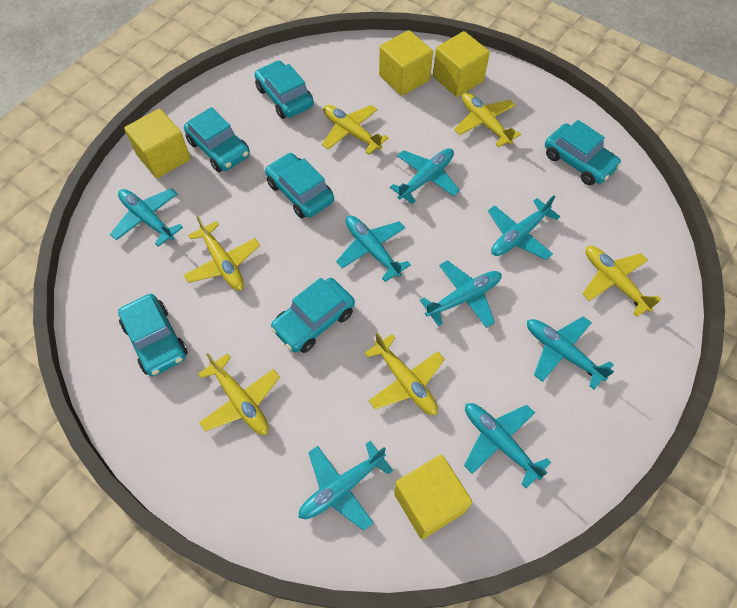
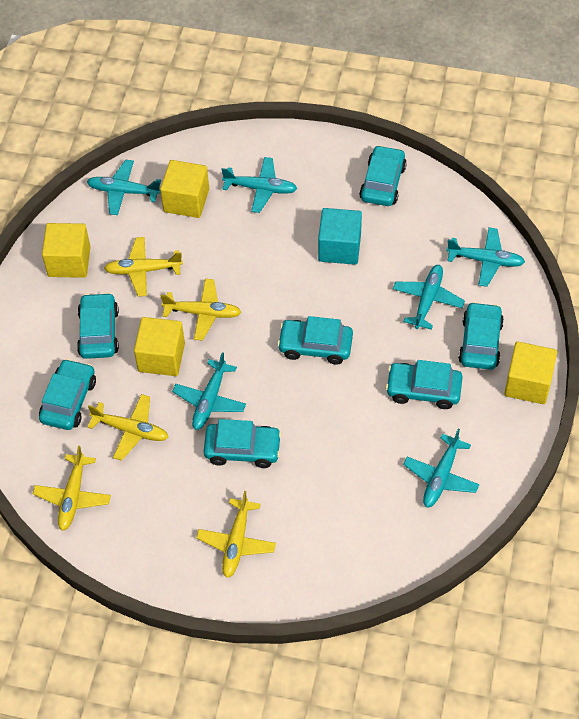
turquoise car: [118,294,188,376] [184,107,250,172] [254,60,314,119] [265,153,334,218] [270,278,355,353] [545,120,622,185] = 6 -> [39,359,96,430] [77,292,119,359] [204,419,282,468] [277,316,353,365] [359,145,407,206] [386,360,463,409] [458,302,504,370] = 7
turquoise cube: none = 0 -> [318,208,362,265] = 1
turquoise plane: [110,188,183,247] [299,441,393,531] [336,216,411,282] [390,148,460,205] [420,260,502,328] [464,403,551,488] [488,195,560,260] [527,316,614,389] = 8 -> [87,160,161,215] [172,352,246,430] [221,157,297,213] [393,265,465,330] [403,429,480,508] [446,227,525,287] = 6
yellow plane: [184,216,260,291] [198,353,280,435] [322,105,389,155] [365,333,445,415] [454,92,521,147] [582,246,661,317] = 6 -> [33,446,111,531] [87,394,168,461] [104,237,183,297] [161,279,241,341] [196,491,276,578] = 5

